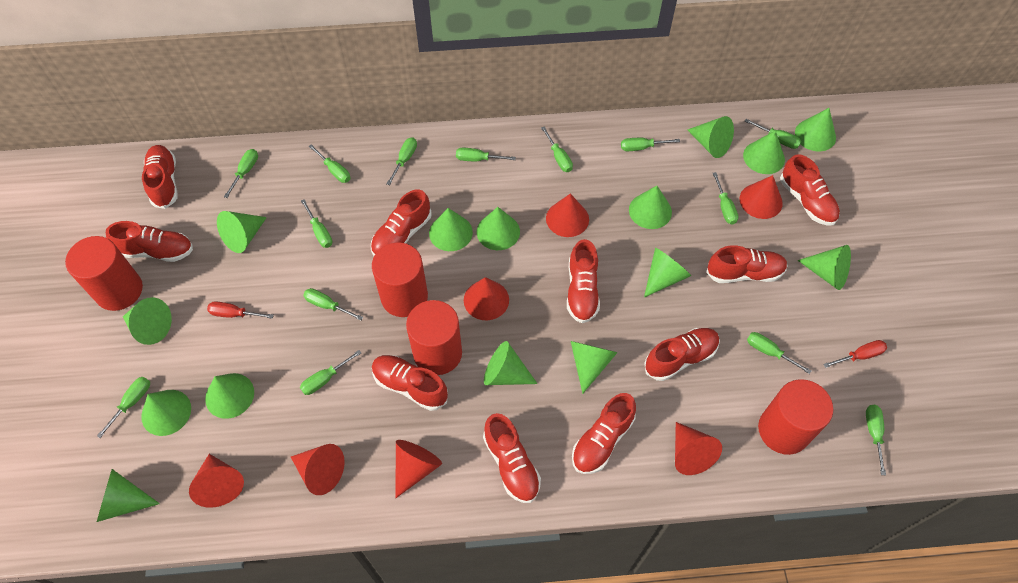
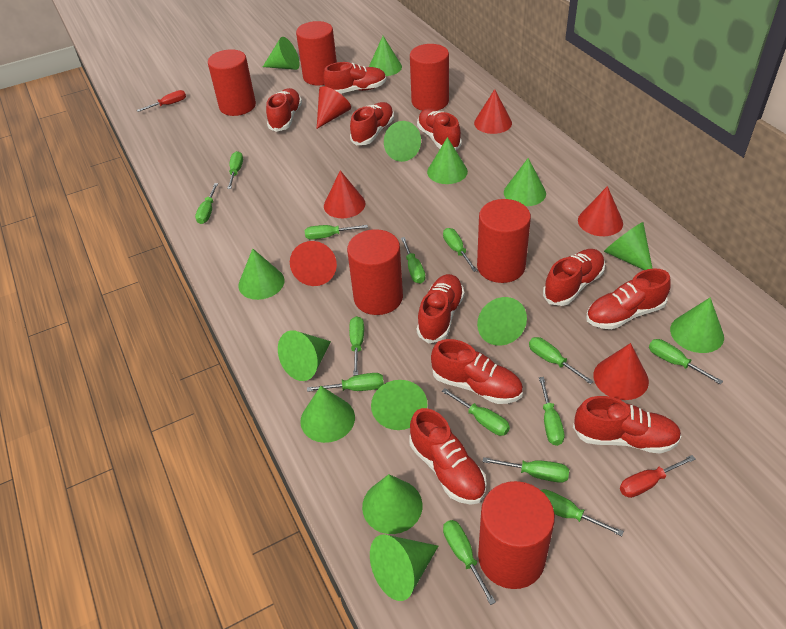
green cone: [97,469,160,522] [123,297,172,345] [141,390,191,436] [205,373,254,419] [217,211,267,253] [429,208,473,251] [477,207,520,250] [484,341,538,385] [571,341,618,394] [629,186,672,229] [644,247,691,297] [687,116,734,158] [743,130,785,174] [795,108,836,151] [798,245,851,290] = 15 -> [238,248,285,300] [263,37,300,70] [278,330,331,381] [300,386,355,443] [362,474,423,534] [369,36,402,76] [370,534,438,601] [371,380,427,430] [384,121,421,162] [427,137,468,184] [477,297,527,346] [504,158,546,206] [604,222,653,270] [670,297,724,353] = 14
red cone: [189,454,244,508] [291,444,345,495] [395,440,442,498] [464,277,509,320] [546,194,589,237] [675,422,722,475] [739,175,783,219] = 7 -> [290,241,337,286] [317,86,351,129] [324,170,366,218] [474,89,512,134] [578,186,623,236] [593,343,649,400] = 6
red cylinder: [65,236,143,311] [372,243,428,317] [406,300,462,375] [758,379,833,455] = 4 -> [208,49,256,116] [296,21,337,85] [347,229,403,315] [410,44,449,111] [477,199,531,283] [478,481,555,589] = 6

